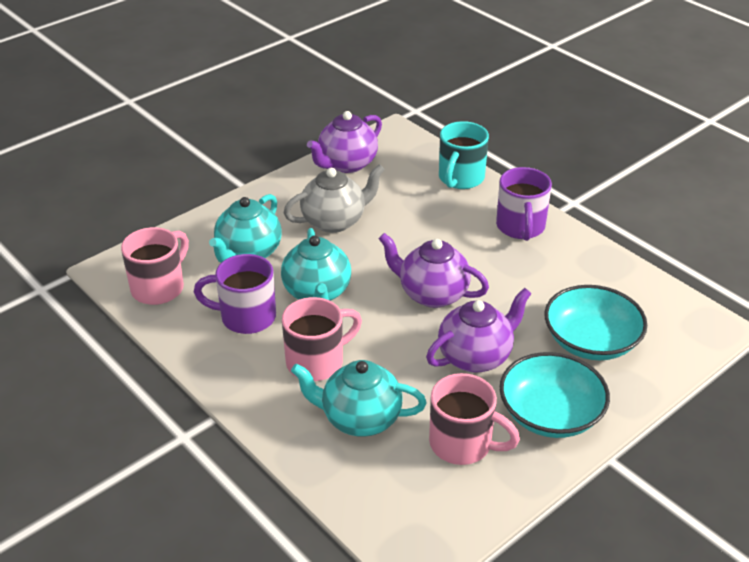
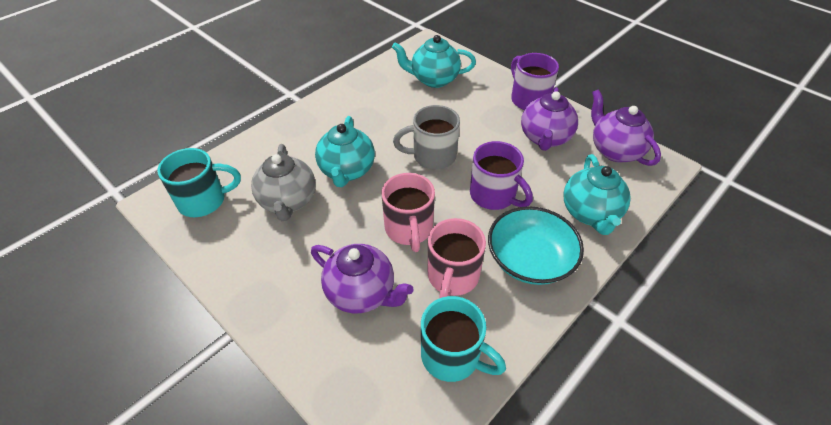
grey mug: none = 0 -> [393,105,460,170] = 1
pink mug: [121,227,189,305] [282,297,362,381] [429,373,520,465] = 3 -> [382,173,435,252] [428,218,486,298] = 2
turquoise bowl: [499,352,610,438] [544,285,647,360] = 2 -> [488,206,584,285] = 1
turquoise mug: [439,121,489,189] = 1 -> [157,148,241,217] [421,296,506,382] = 2

